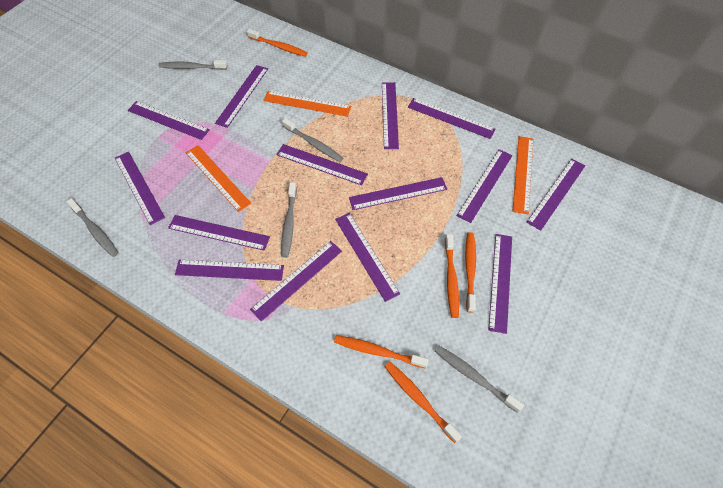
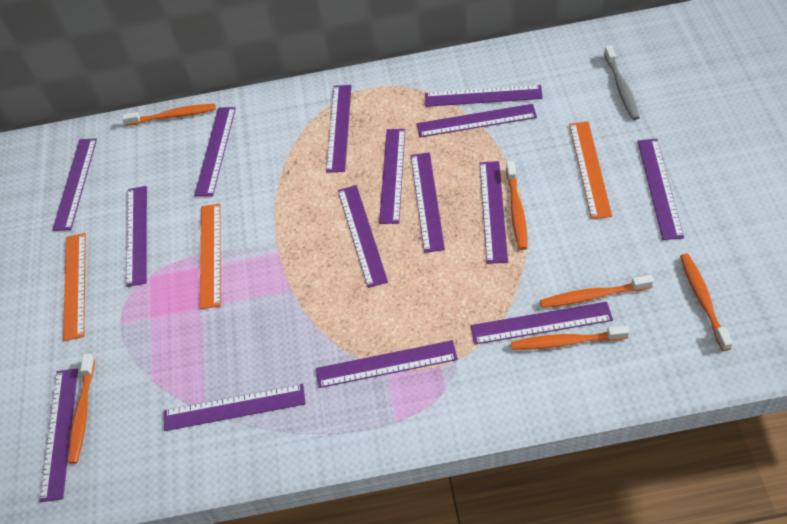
grey toothbrush: [66,198,119,257] [158,60,227,70] [281,182,297,258] [282,118,343,162] [435,346,524,413] = 5 -> [604,45,640,120] = 1
orange toothbrush: [247,29,307,56] [334,335,429,369] [385,362,462,443] [445,234,459,318] [465,232,476,313] = 5 -> [68,354,95,464] [122,104,216,126] [506,161,528,250] [511,325,629,350] [540,275,654,308] [680,253,733,351] = 6
purple ruler: [115,152,165,225] [128,101,210,140] [168,215,270,251] [175,260,284,281] [215,65,268,128] [250,241,342,322] [276,144,368,185] [335,213,400,302] [349,177,447,210] [382,82,399,149] [408,98,495,139] [457,149,513,223] [488,234,512,334] [527,159,585,231] = 14 -> [39,368,78,502] [52,138,97,231] [126,186,147,287] [164,384,306,431] [194,107,236,196] [316,340,458,388] [326,85,351,173] [338,185,388,288] [379,129,405,224] [411,152,445,253] [417,104,537,137] [425,85,543,107] [470,302,613,345] [480,161,508,264] [637,139,684,240] = 15

